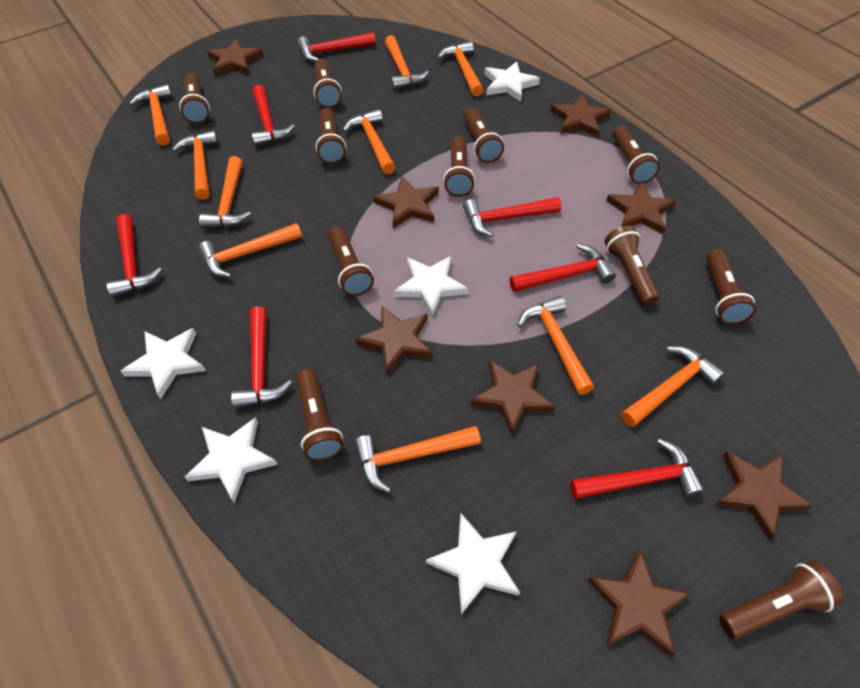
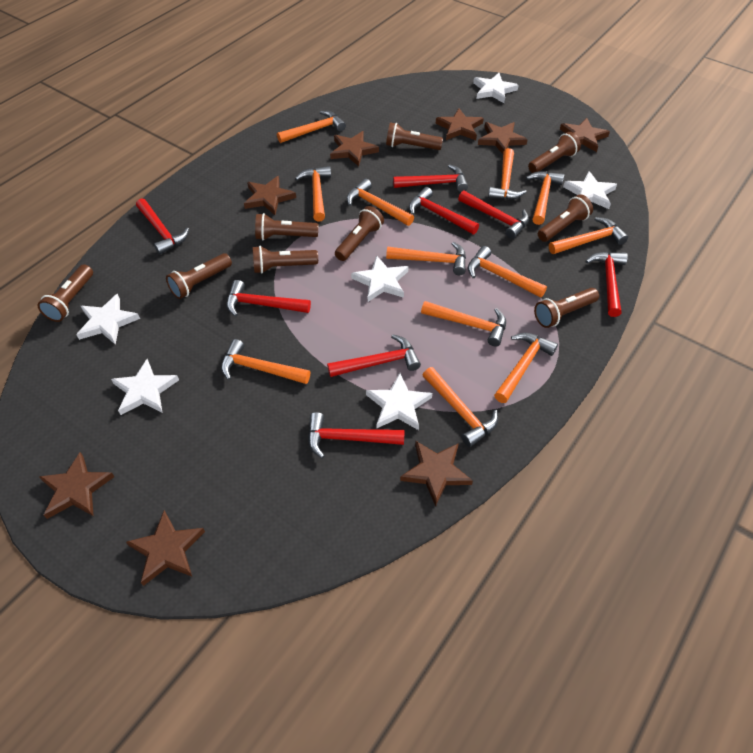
brown flashlight: [179,73,210,124] [296,369,344,461] [314,59,342,108] [315,108,346,164] [328,227,374,296] [443,137,475,197] [463,108,504,163] [605,226,660,306] [612,126,660,184] [706,249,756,325] [719,561,843,639] = 11 -> [38,264,93,322] [166,253,232,299] [253,246,318,274] [255,213,318,240] [335,206,384,261] [386,122,443,150] [528,132,581,173] [534,288,599,328] [538,194,593,242] = 9
orange hammer: [129,84,172,145] [172,131,218,200] [198,223,302,278] [199,156,251,228] [343,109,395,174] [354,426,481,493] [385,35,429,90] [437,41,483,97] [518,296,594,395] [621,346,724,427] = 10 -> [221,339,310,384] [277,111,346,143] [295,166,331,221] [347,179,414,226] [386,242,466,275] [421,301,506,347] [422,367,498,447] [468,246,547,298] [488,148,526,200] [494,333,558,403] [526,171,564,225] [549,217,628,254] = 12
red hammer: [106,214,162,298] [231,307,292,409] [252,85,295,146] [298,32,376,62] [463,197,561,237] [510,244,616,292] [570,439,704,499] = 7 -> [136,198,189,254] [226,280,311,317] [308,412,405,459] [327,334,421,377] [393,164,468,192] [409,187,479,234] [458,190,529,239] [586,252,628,317] = 8
white star: [121,328,206,399] [185,417,278,503] [394,256,468,317] [426,514,520,615] [484,61,540,102] = 5 -> [76,294,140,345] [111,359,179,415] [351,255,409,302] [366,373,432,430] [473,73,519,103] [563,171,617,209] = 6

